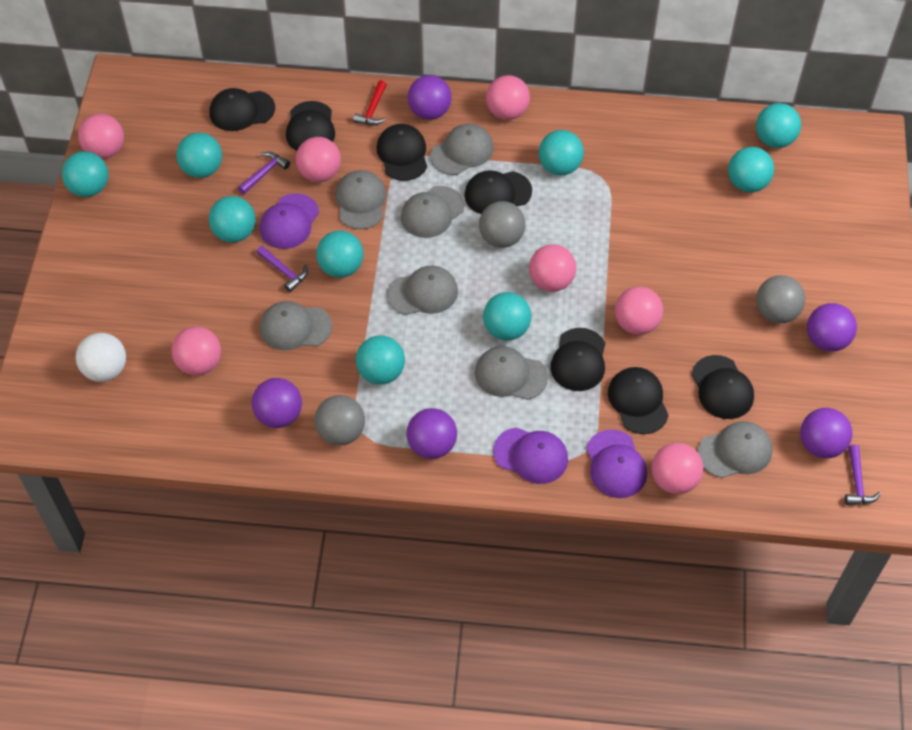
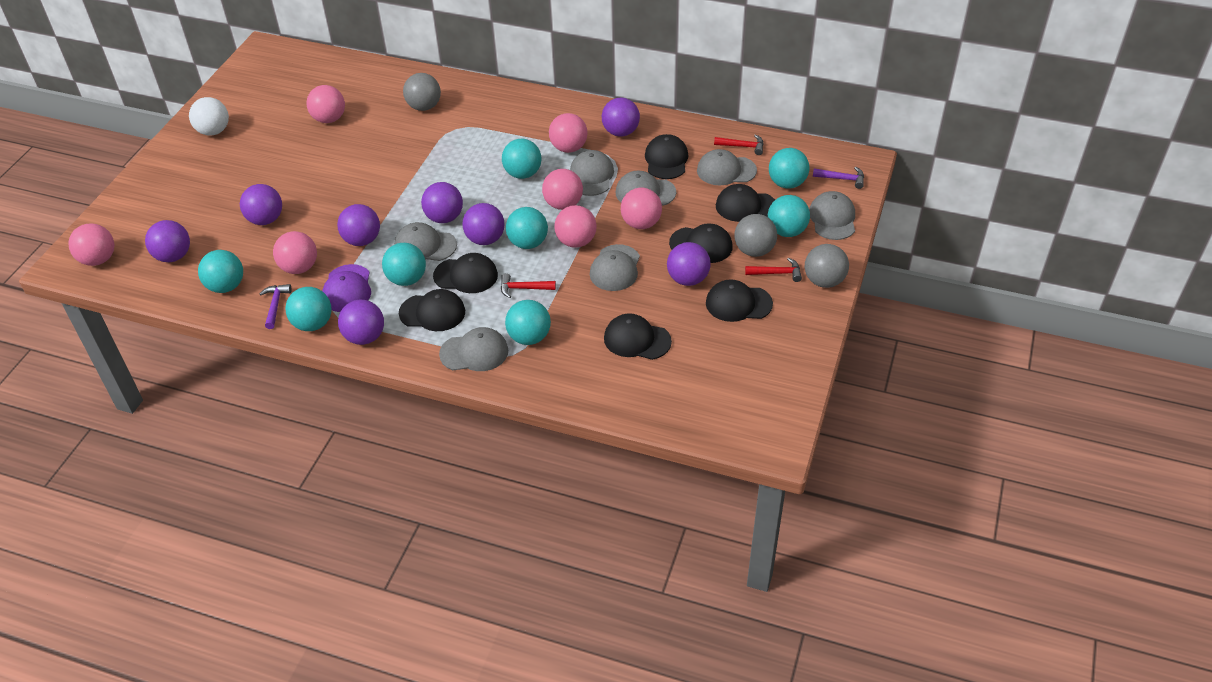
purple ball: [252,378,302,428] [407,408,457,459] [408,75,452,120] [800,408,852,458] [807,303,857,352] = 5 -> [145,220,190,262] [240,184,282,225] [337,204,380,246] [338,300,384,345] [421,182,463,223] [462,203,505,245] [602,98,640,137] [667,242,711,286] = 8
purple cap: [260,193,319,249] [493,427,568,484] [586,429,647,498] = 3 -> [322,264,371,312] = 1
purple hammer: [238,152,290,194] [256,246,308,292] [845,445,881,505] = 3 -> [260,284,292,329] [813,167,864,189] = 2
red hammer: [353,80,387,125] = 1 -> [501,273,556,298] [714,134,764,155] [745,258,802,282] = 3
turquoise ball: [62,151,108,197] [176,132,222,178] [209,196,256,243] [316,230,363,278] [356,335,405,384] [483,292,532,340] [539,130,584,175] [728,147,774,192] [756,103,801,148] = 9 -> [198,250,243,293] [285,287,332,331] [382,243,426,286] [502,139,541,179] [505,300,551,345] [506,207,548,249] [768,195,810,237] [769,148,809,189] = 8

